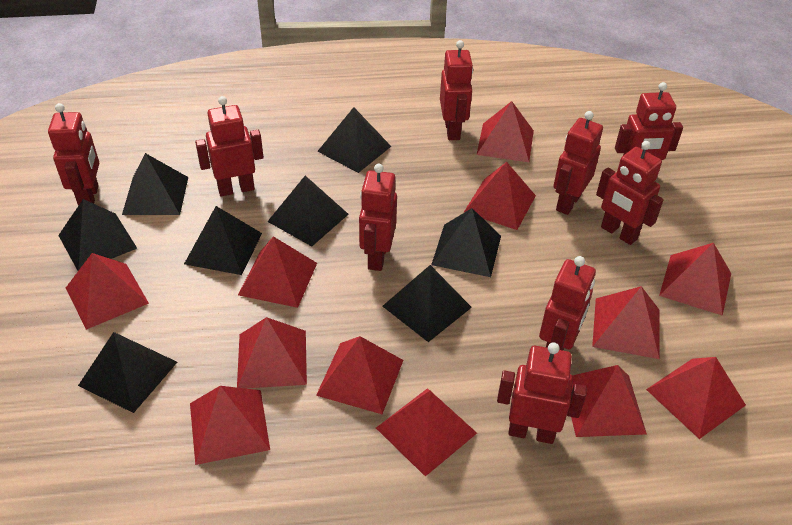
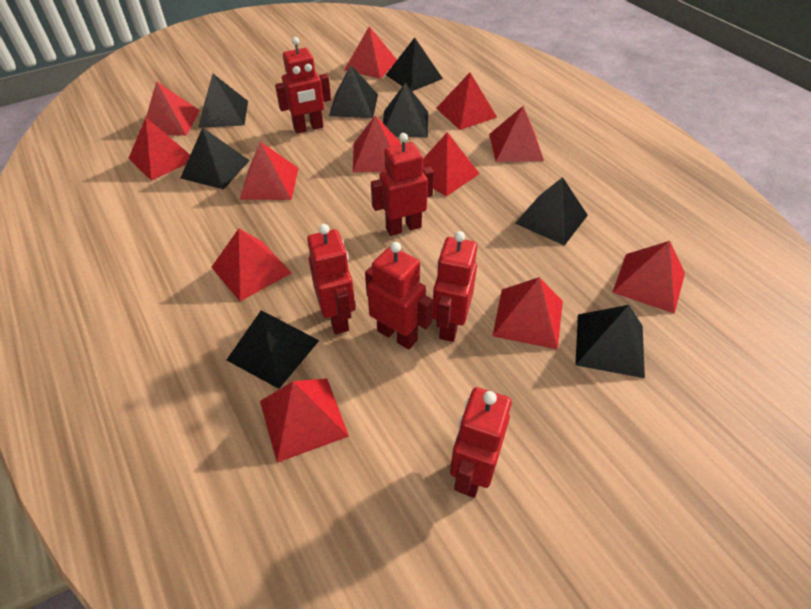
red robot: [48,103,99,206] [195,96,264,196] [359,163,397,271] [440,40,473,140] [497,342,587,444] [539,256,596,351] [554,111,603,215] [596,141,664,245] [615,82,683,160] = 9 -> [275,37,331,134] [307,224,355,334] [365,242,433,350] [371,133,434,236] [432,231,477,342] [450,387,512,498] = 6

